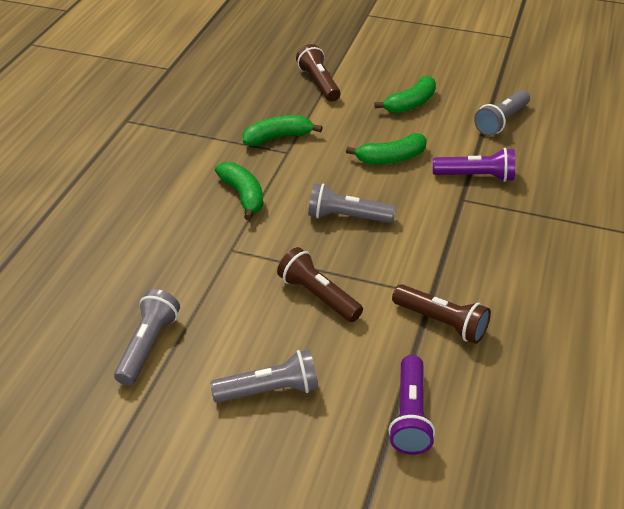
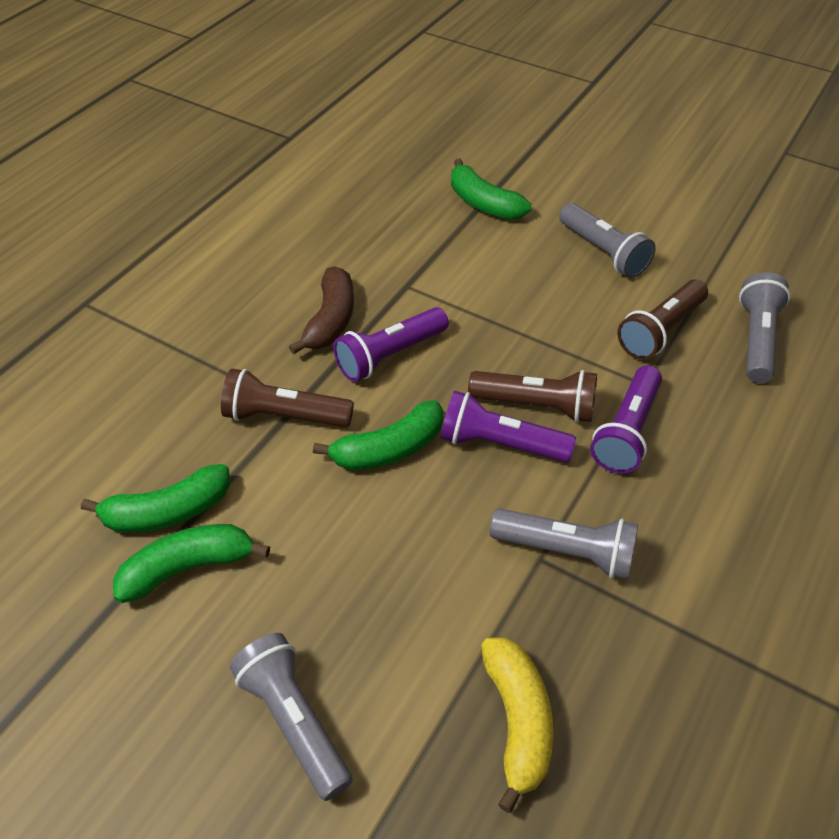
brown banana: none = 0 -> [289,266,354,354] = 1
purple flashlight: [388,355,435,455] [433,148,515,182] = 2 -> [333,307,449,382] [441,391,576,462] [590,365,662,473] = 3
yellow banana: none = 0 -> [481,637,553,813] = 1

